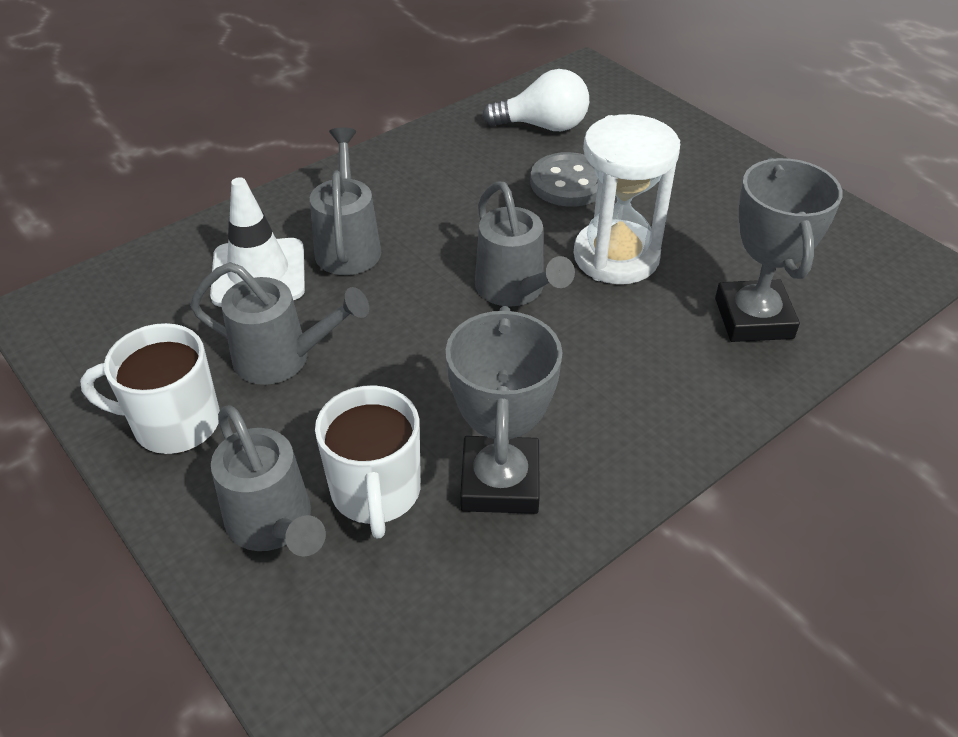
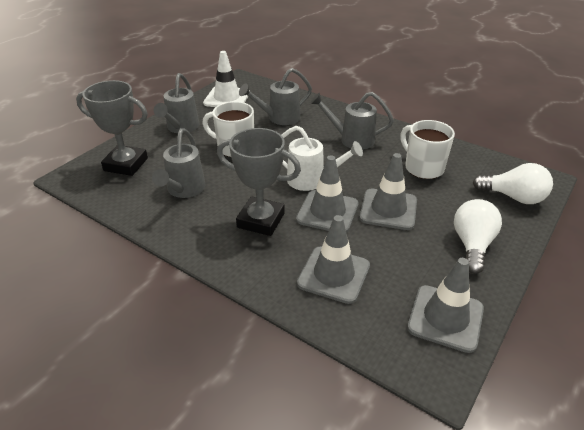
grey button: [530,152,598,207] = 1 -> none = 0
grey traffic cone: none = 0 -> [296,155,359,233] [297,215,370,304] [360,153,417,230] [407,258,484,353] = 4
white hourglass: [574,114,680,284] = 1 -> none = 0
white light bulb: [482,69,589,131] = 1 -> [454,199,502,274] [473,163,553,204] = 2
white watering can: none = 0 -> [282,125,363,191] = 1

